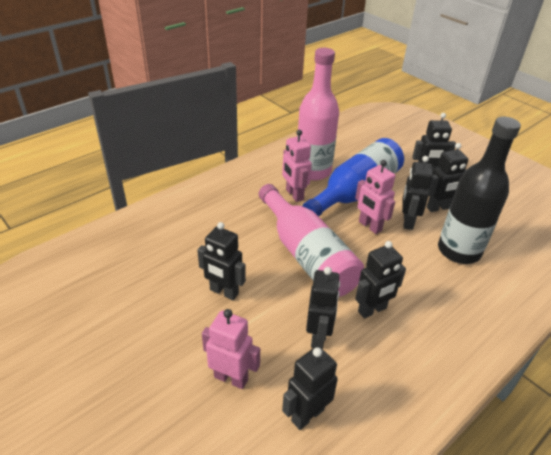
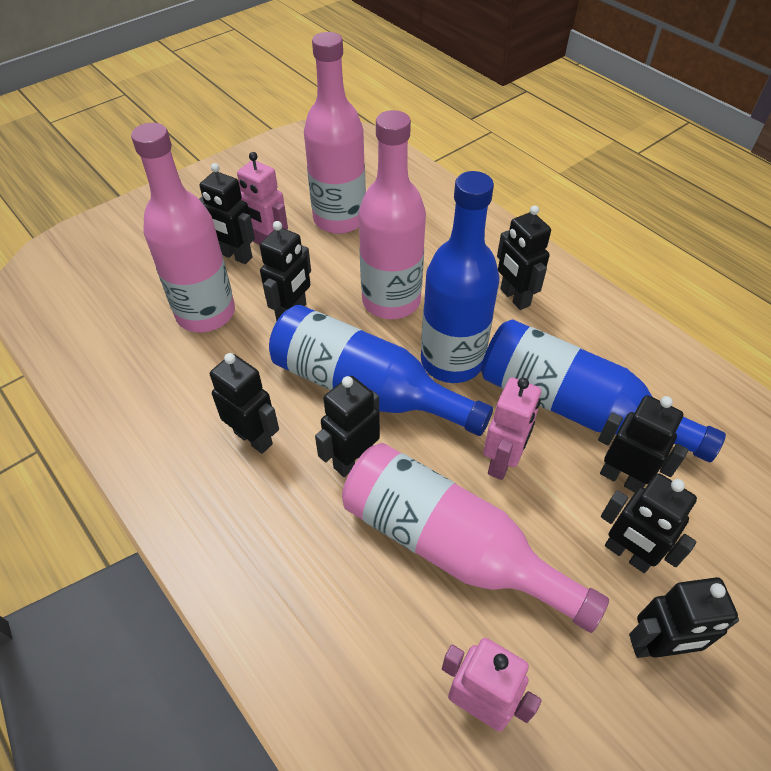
black bottle: [438,117,521,264] = 1 -> none = 0
black robot: [197,222,246,300] [282,346,338,430] [306,267,340,349] [355,241,406,319] [402,156,433,230] [412,113,456,172] [427,143,468,212] = 7 -> [199,163,255,264] [210,353,279,454] [260,221,311,321] [315,376,380,477] [497,205,551,310] [598,395,688,492] [601,473,697,573] [629,577,739,658] = 8
blue bottle: [302,138,404,216] = 1 -> [269,305,493,436] [421,171,500,383] [481,319,726,462] = 3
pink bottle: [259,184,364,297] [297,48,339,181] = 2 -> [131,123,235,332] [304,32,366,234] [342,443,609,633] [359,110,426,319] = 4

